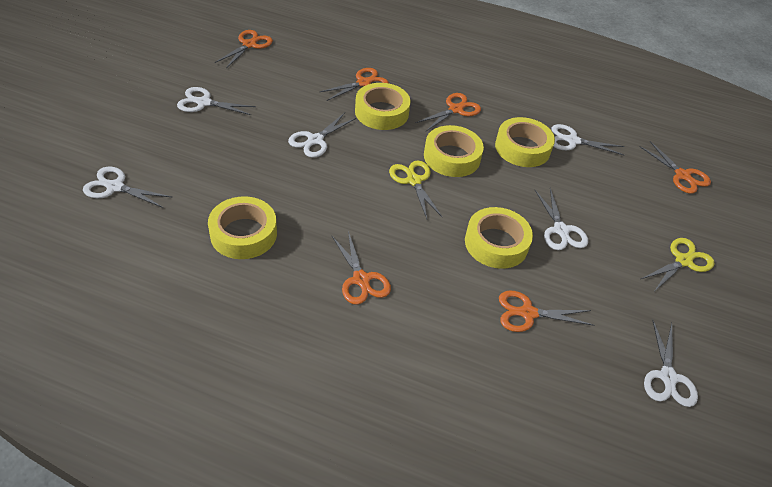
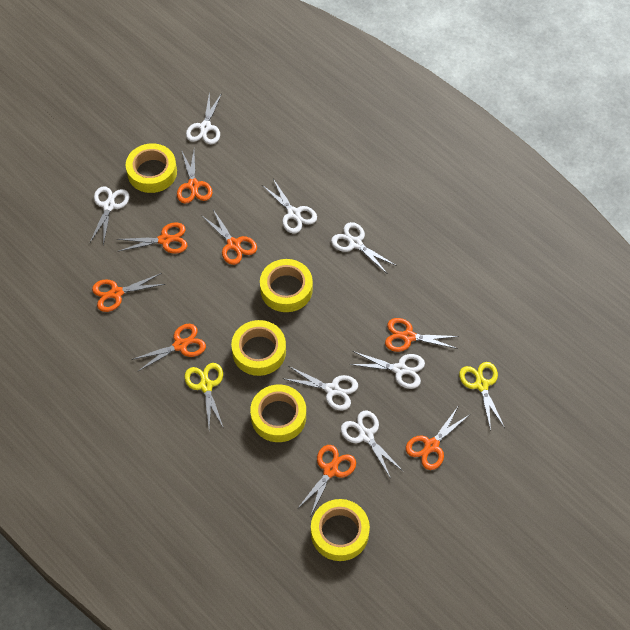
orange scissors: [215,30,273,68] [320,68,389,101] [332,231,391,305] [416,93,481,131] [499,291,594,332] [639,141,711,194] = 6 -> [92,273,165,312] [117,222,187,254] [131,324,206,372] [177,151,212,204] [201,209,257,265] [297,445,356,515] [385,318,459,352] [406,407,469,470] = 8
white scissors: [83,167,172,208] [177,87,256,115] [288,113,356,158] [535,188,588,250] [551,124,624,155] [644,321,698,407] = 6 -> [90,186,130,246] [186,91,222,144] [262,179,317,234] [282,366,358,410] [331,222,397,273] [341,410,403,478] [349,351,425,389] = 7

